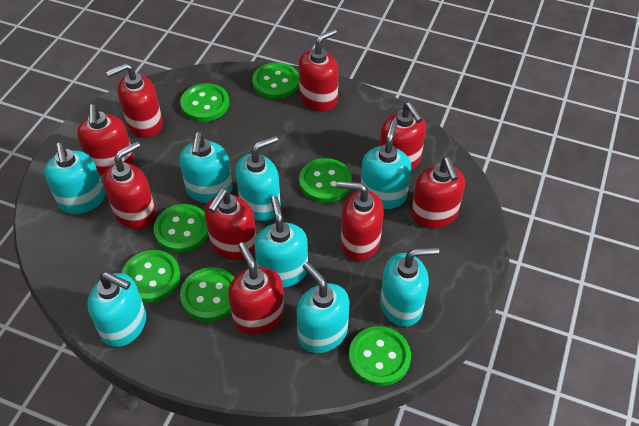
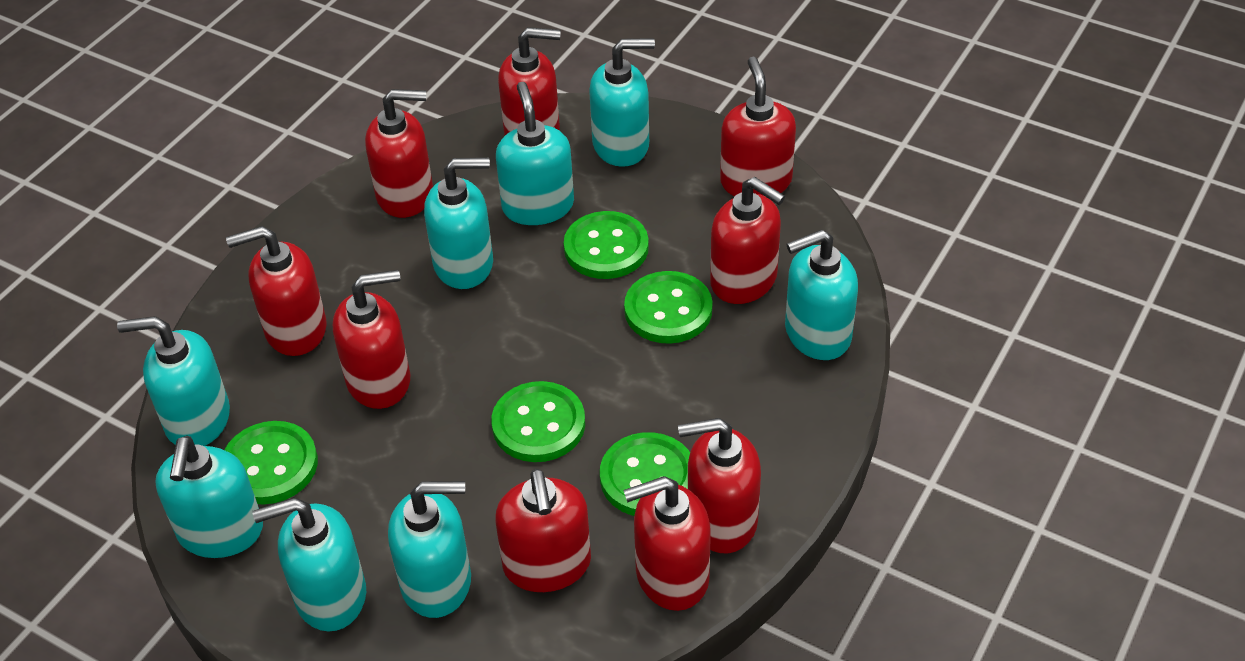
green button: [122,250,180,303] [153,204,208,253] [180,83,229,122] [180,267,235,321] [252,62,299,99] [299,158,352,203] [349,326,411,386] = 7 -> [224,421,318,505] [491,381,585,462] [564,211,649,279] [600,432,690,516] [624,271,712,344] = 5

